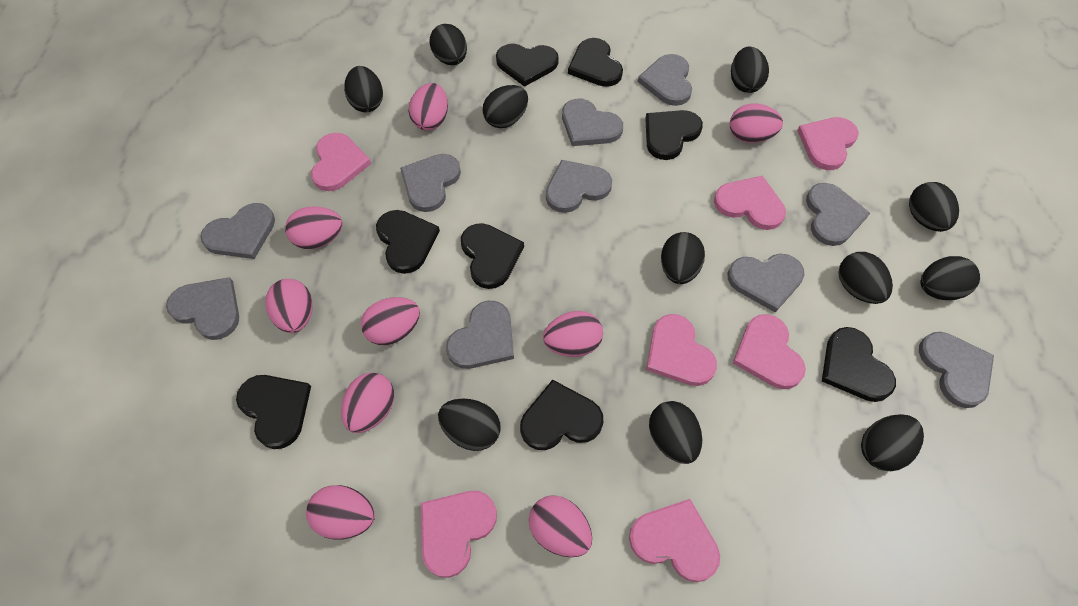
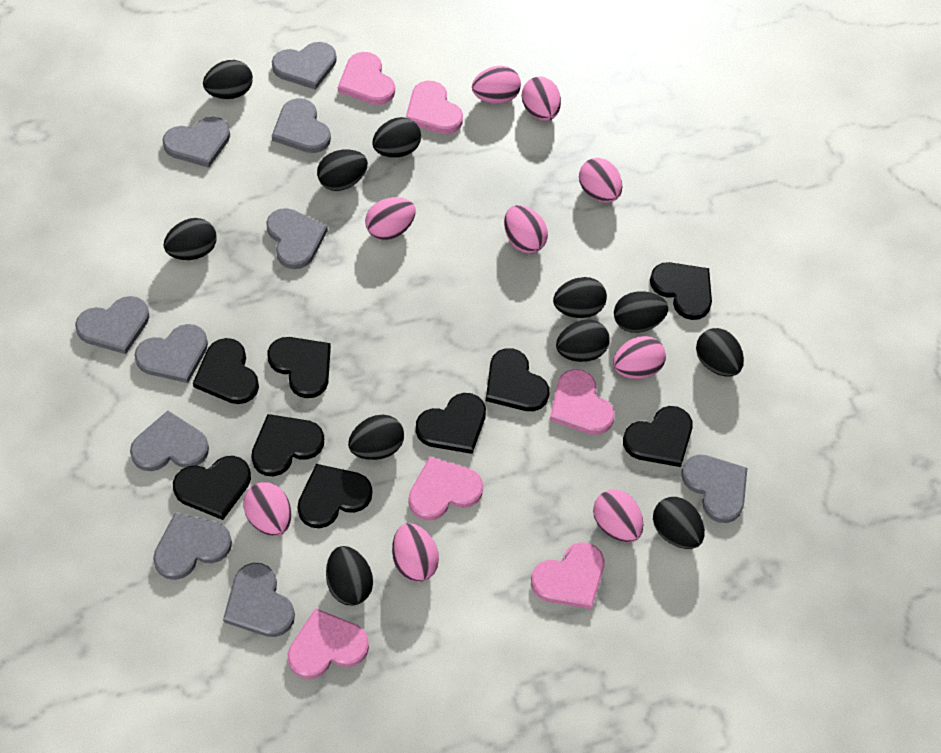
black heart: [236,375,311,449] [376,210,440,274] [461,223,524,289] [496,44,559,87] [520,380,603,450] [568,38,623,87] [645,110,703,160] [822,327,896,402] = 8 -> [173,456,251,520] [193,338,259,404] [251,414,324,476] [267,337,331,398] [297,464,372,528] [416,393,486,454] [486,348,549,411] [623,406,693,467] [650,262,712,320] = 9
pink heart: [311,133,371,191] [421,491,497,578] [629,499,720,582] [646,314,717,386] [714,175,786,230] [733,314,806,389] [797,117,859,170] = 7 -> [288,608,369,679] [338,52,395,105] [406,81,463,134] [408,456,484,521] [531,542,604,609] [550,369,615,435] = 6

